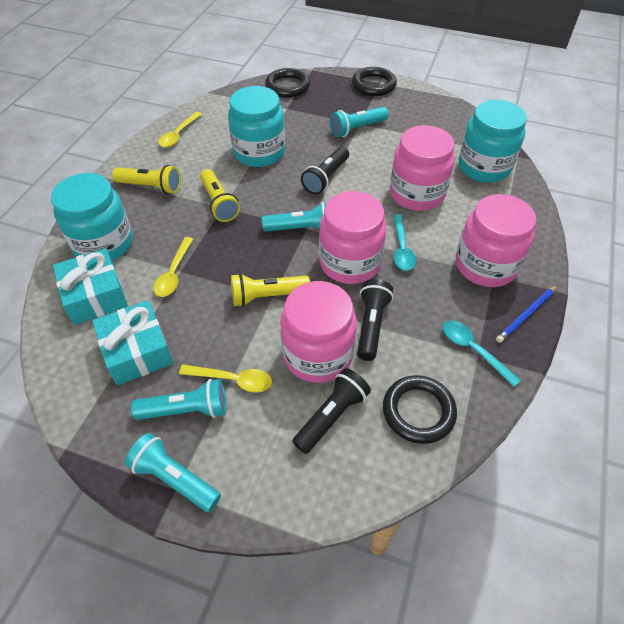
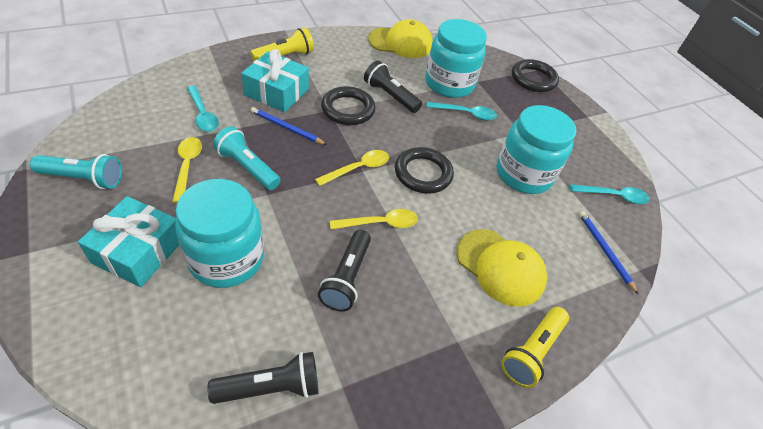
blue pencil: [496,285,557,343] = 1 -> [251,107,327,145] [579,211,638,294] = 2
pink jar: [280,281,357,383] [319,191,387,284] [390,125,455,211] [456,194,537,287] = 4 -> none = 0
turquoise flashlight: [125,433,221,512] [131,379,226,420] [262,202,327,232] [330,107,389,137] = 4 -> [30,154,122,189] [213,126,281,190] = 2
turquoise spoon: [393,214,416,271] [443,320,521,387] = 2 -> [187,86,219,132] [426,102,497,120] [570,184,650,204] = 3
yellow cap: none = 0 -> [368,19,433,58] [457,229,547,307] = 2
yellow flashlight: [112,165,181,194] [200,169,240,222] [231,273,310,307] = 3 -> [250,27,314,62] [501,307,569,388] = 2

